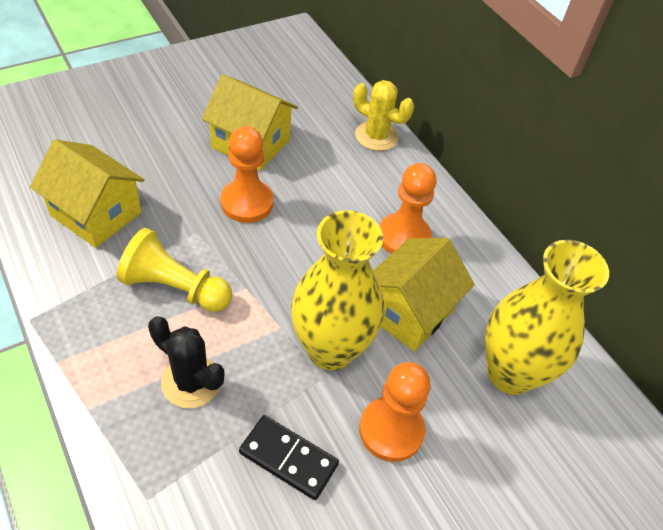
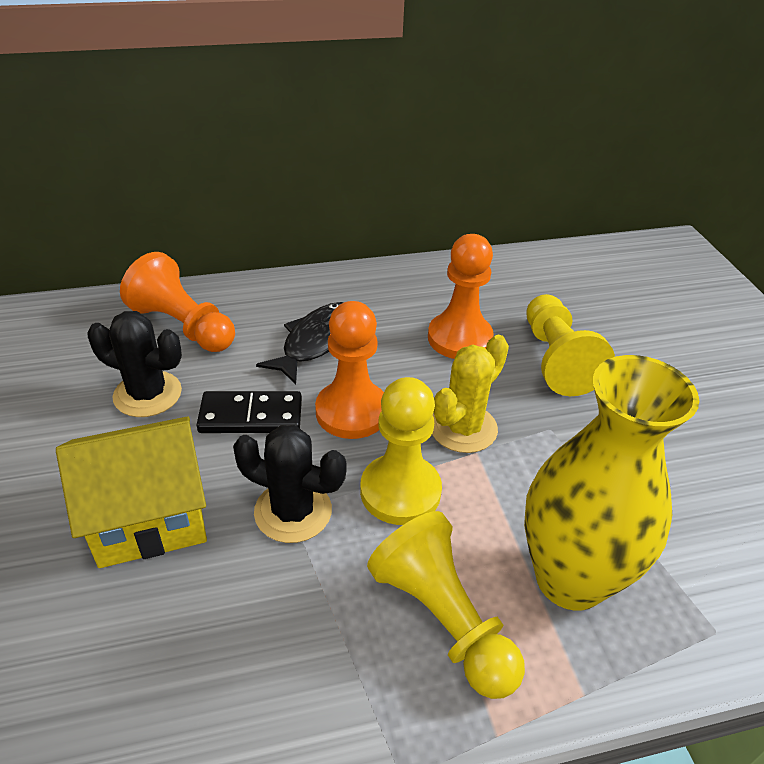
black cactus: [148,316,224,408] = 1 -> [88,311,182,417] [233,425,347,543] = 2
black fish: none = 0 -> [256,302,344,385] = 1
yellow house: [30,139,144,248] [202,74,298,171] [373,238,475,352] = 3 -> [56,416,207,568] = 1
yellow pawn: [117,228,232,312] = 1 -> [360,377,442,525] [367,511,525,699] [526,294,615,396] = 3
yellow vase: [291,210,384,370] [485,240,609,395] = 2 -> [524,355,699,611] = 1

